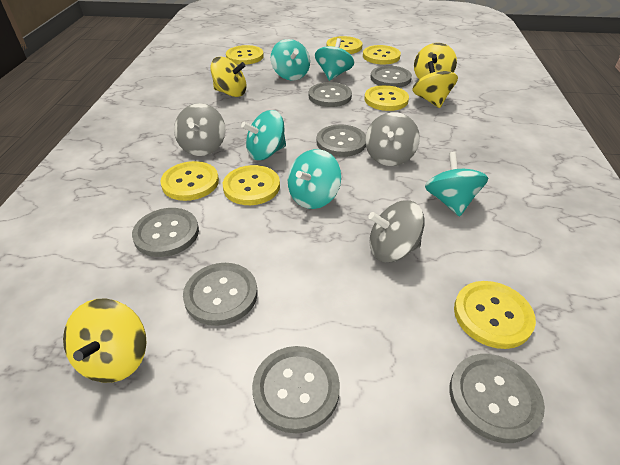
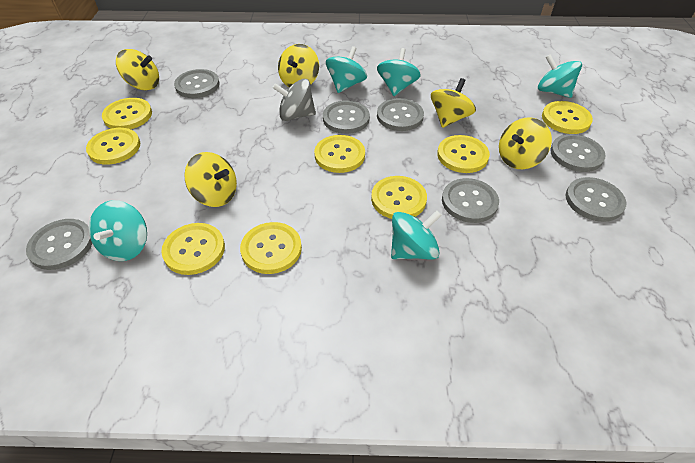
grey spinning top: [174,103,225,156] [365,112,420,166] [368,200,425,263] = 3 -> [272,79,316,121] = 1
yellow button: [161,161,219,201] [223,165,280,205] [226,45,264,65] [326,36,362,54] [363,45,401,64] [364,85,409,111] [454,281,536,349] = 7 -> [86,128,140,165] [102,98,152,129] [161,223,225,275] [240,222,302,274] [314,135,365,173] [371,176,427,219] [437,135,490,173] [542,101,593,134] = 8
yellow spinning top: [63,299,147,383] [210,57,247,97] [412,61,458,108] [414,43,457,79] = 4 -> [116,49,159,90] [184,152,237,207] [278,44,319,87] [431,78,476,128] [499,118,552,169] = 5

